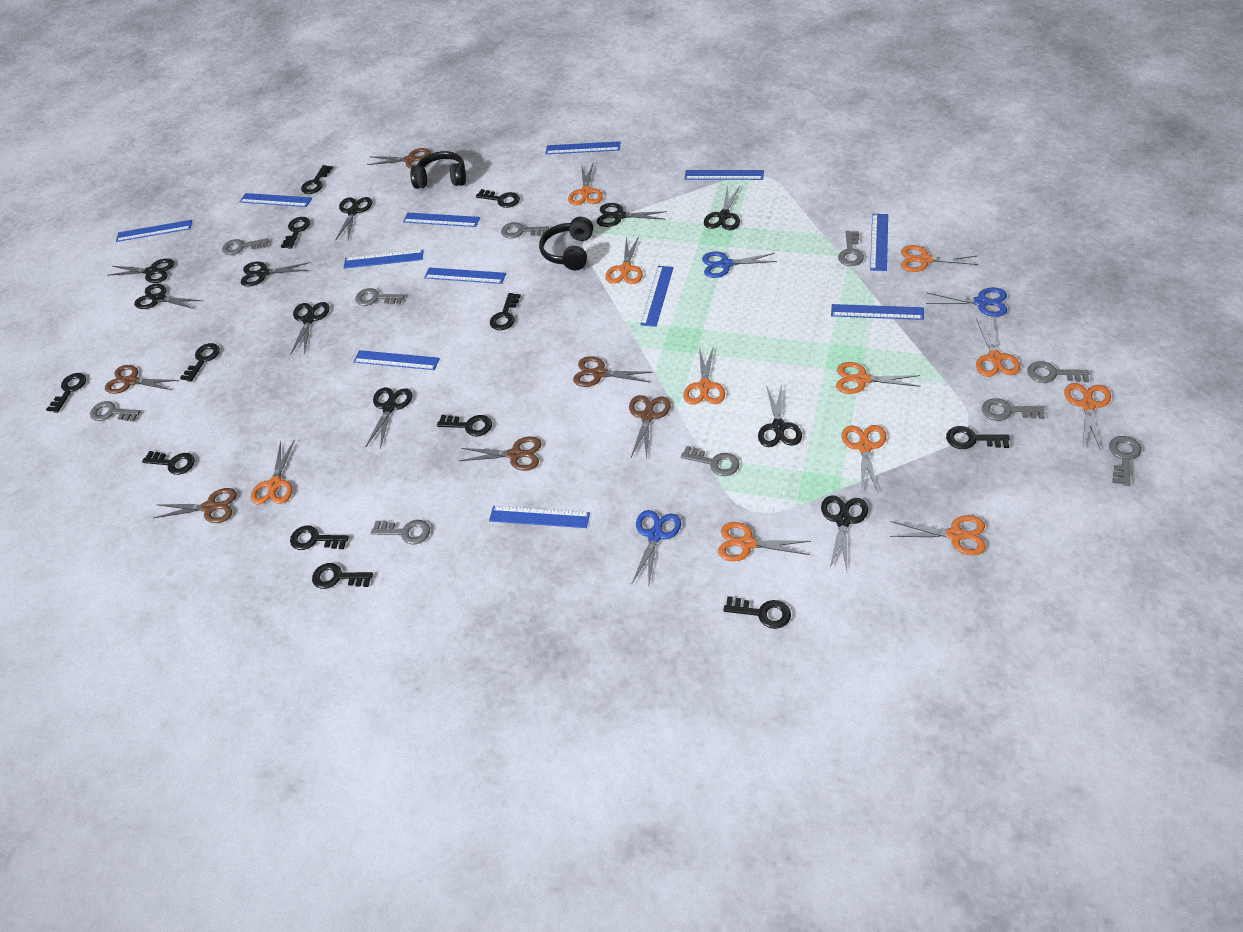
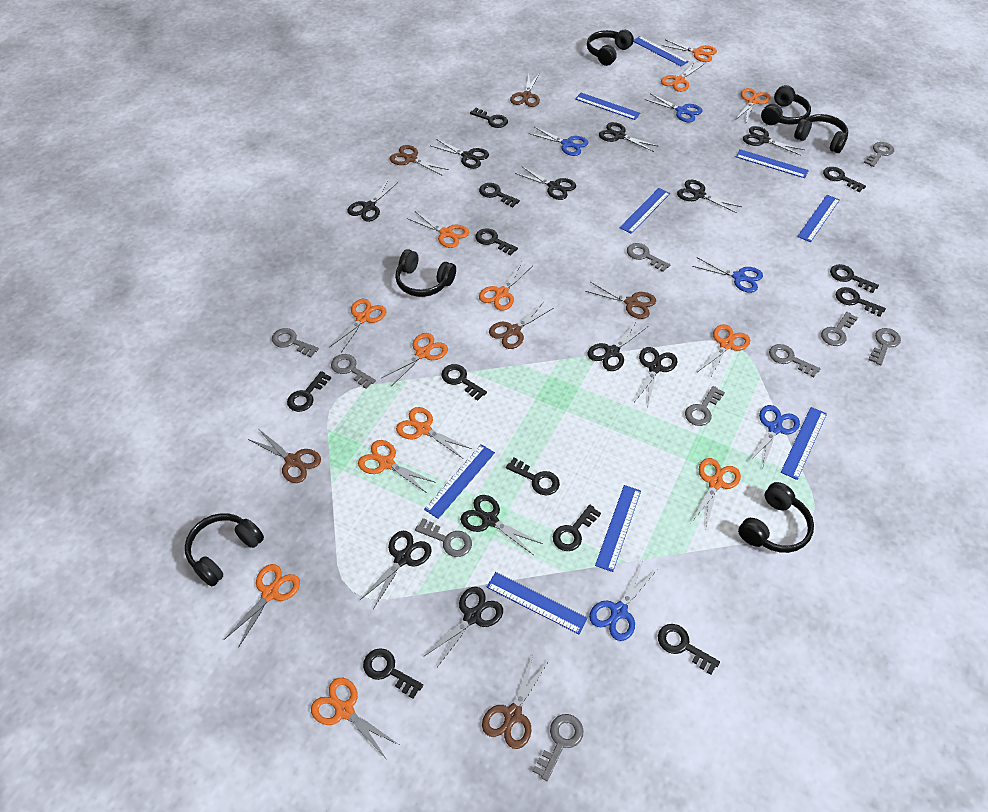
black headphones: [410,151,466,189] [539,217,593,270] = 2 -> [185,513,264,586] [395,249,456,297] [587,30,634,66] [738,482,814,553] [761,85,811,125] [794,114,848,153] = 6
black scissors: [107,259,174,283] [134,284,202,309] [241,262,310,287] [291,302,330,354] [335,197,372,241] [366,387,412,449] [597,203,667,227] [704,185,740,230] [758,383,802,447] [821,495,868,570] = 10 -> [347,180,398,222] [360,531,432,609] [424,587,503,667] [430,139,489,169] [460,495,543,554] [515,167,576,200] [588,321,648,371] [599,122,659,152] [634,347,677,405] [677,180,742,213] [743,126,805,156] = 11
blue ruler: [116,220,192,242] [240,193,312,207] [343,250,424,269] [353,350,440,370] [403,213,480,227] [424,267,506,284] [489,506,590,528] [545,141,621,154] [640,266,673,327] [684,170,764,180] [831,304,924,320] [870,214,888,271] = 12 -> [424,444,495,519] [487,572,588,634] [575,93,640,120] [595,485,641,572] [619,188,670,234] [633,36,689,66] [736,149,809,178] [781,407,827,480] [797,195,840,242] = 9
blue scissors: [632,510,681,587] [702,252,777,278] [926,287,1007,317] = 3 -> [529,127,588,156] [589,562,657,641] [645,93,703,122] [692,257,763,293] [748,405,800,467] = 5
orange scissors: [250,439,295,505] [568,162,603,206] [605,236,643,284] [683,346,725,404] [718,522,811,561] [836,362,920,394] [841,425,886,492] [890,515,986,555] [901,245,979,272] [976,318,1020,377] [1064,383,1111,450] = 11 -> [224,564,300,648] [311,678,399,758] [329,299,387,353] [358,440,436,493] [382,333,448,385] [396,407,472,458] [407,211,469,248] [479,262,533,311] [661,40,717,62] [661,62,704,92] [691,458,741,528] [698,324,750,380] [735,88,771,122] = 13

